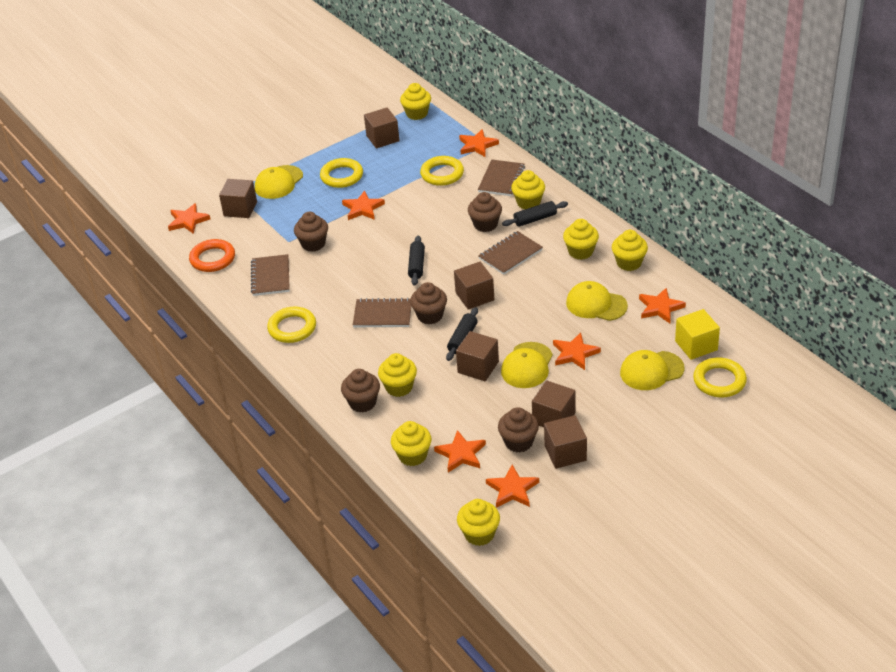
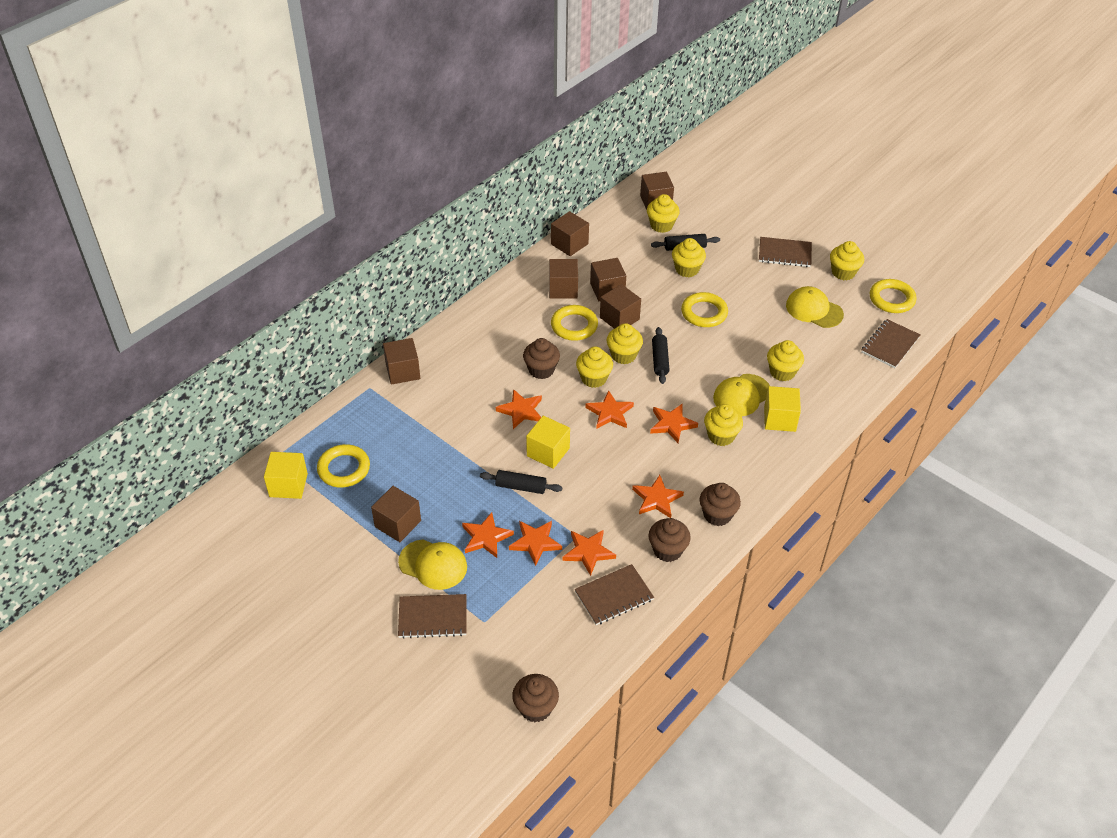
brown cube: [219,179,257,218] [364,108,400,148] [454,262,494,310] [456,331,499,381] [532,380,576,427] [544,415,587,469] = 6 -> [371,486,421,542] [383,338,420,385] [549,259,578,299] [551,211,589,256] [590,258,626,301] [600,284,641,329] [640,172,674,210] = 7
brown cupcake: [294,212,328,252] [341,369,380,413] [410,282,447,325] [468,192,502,232] [498,407,539,453] = 5 -> [512,674,559,722] [523,338,560,379] [648,518,691,562] [700,483,741,526] = 4
orange ring: [189,239,235,272] = 1 -> none = 0
yellow cap: [255,165,303,199] [501,342,553,388] [566,281,628,321] [620,350,685,390] = 4 -> [398,539,467,590] [713,374,770,416] [786,286,844,328] = 3
yellow cube: [675,309,720,360] = 1 -> [264,452,308,499] [526,416,570,469] [764,386,801,432] = 3

